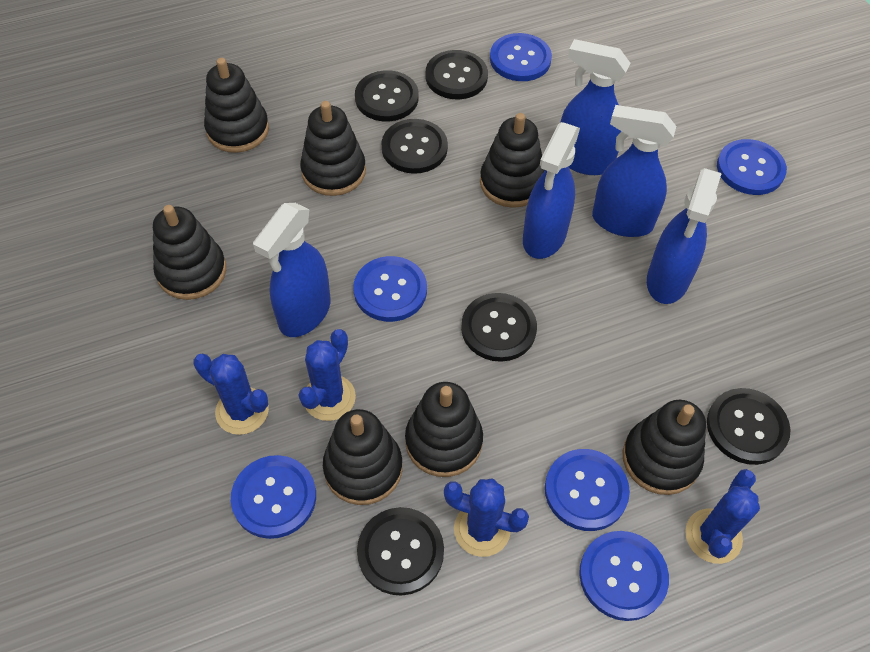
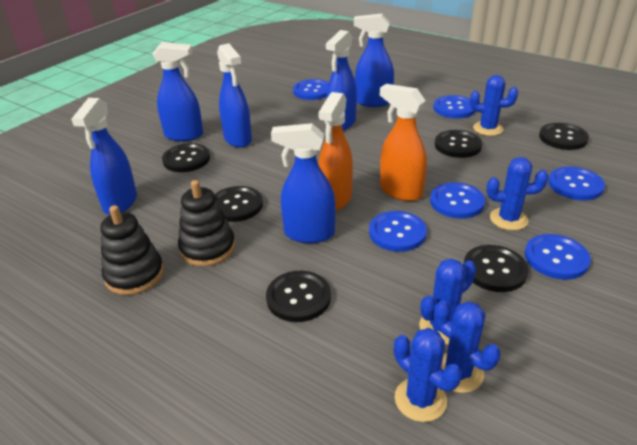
black stacking toy: [153,205,226,300] [204,58,269,153] [300,101,366,196] [323,409,402,505] [405,382,483,477] [480,113,545,208] [623,400,706,495] = 7 -> [101,205,164,295] [178,180,235,267] = 2
blue cactus: [193,354,269,435] [299,329,356,421] [444,479,529,557] [685,469,760,564] = 4 -> [394,328,462,422] [419,259,476,345] [434,300,501,393] [470,75,518,136] [487,157,549,230] = 5
blue spray bottle: [253,203,330,337] [523,122,580,259] [560,39,630,175] [592,105,676,237] [647,168,722,304] = 5 -> [71,98,137,215] [152,42,203,141] [217,43,252,148] [271,123,335,243] [326,30,357,130] [354,13,394,107] = 6
orange spray bottle: none = 0 -> [318,92,353,211] [380,84,427,201] = 2

